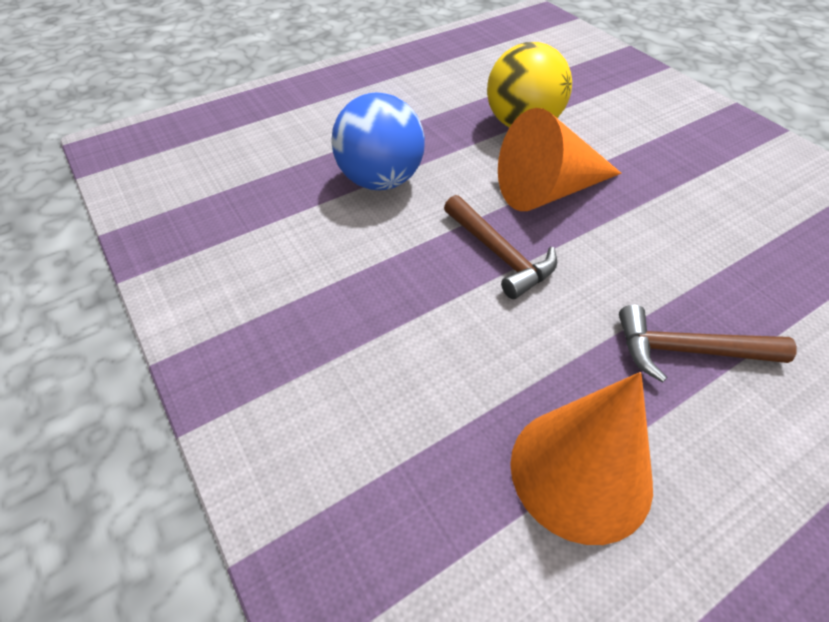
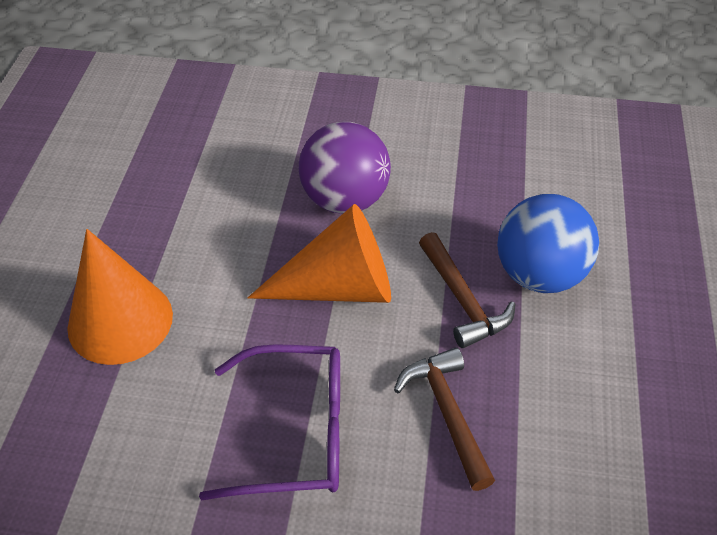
purple ball: none = 0 -> [299,121,391,214] = 1
purple glasses: none = 0 -> [199,344,340,501] = 1
yellow ball: [487,42,572,128] = 1 -> none = 0

